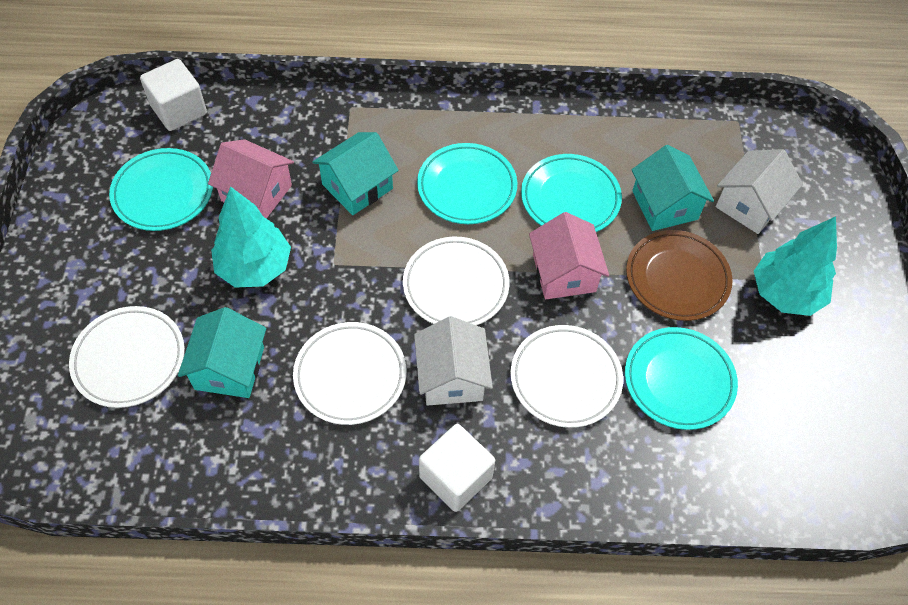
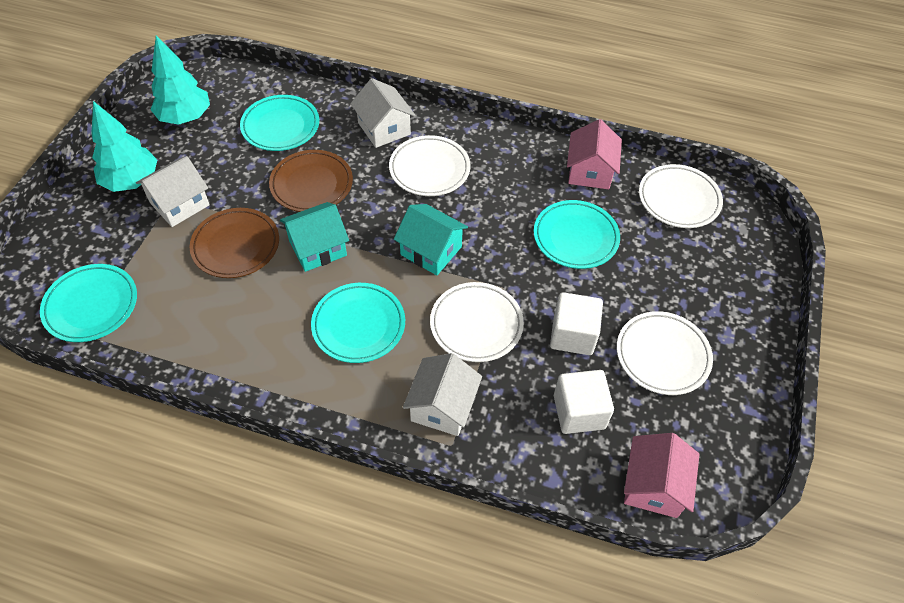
brown plate: [626,230,732,321] = 1 -> [189,208,279,278] [269,150,353,212] = 2
turquoise house: [178,307,266,398] [312,132,399,215] [632,145,714,231] = 3 -> [280,202,349,272] [394,204,468,275] = 2
white house: [414,316,493,406] [716,149,803,234] = 2 -> [136,156,210,227] [350,78,416,148] [403,353,482,436] = 3

